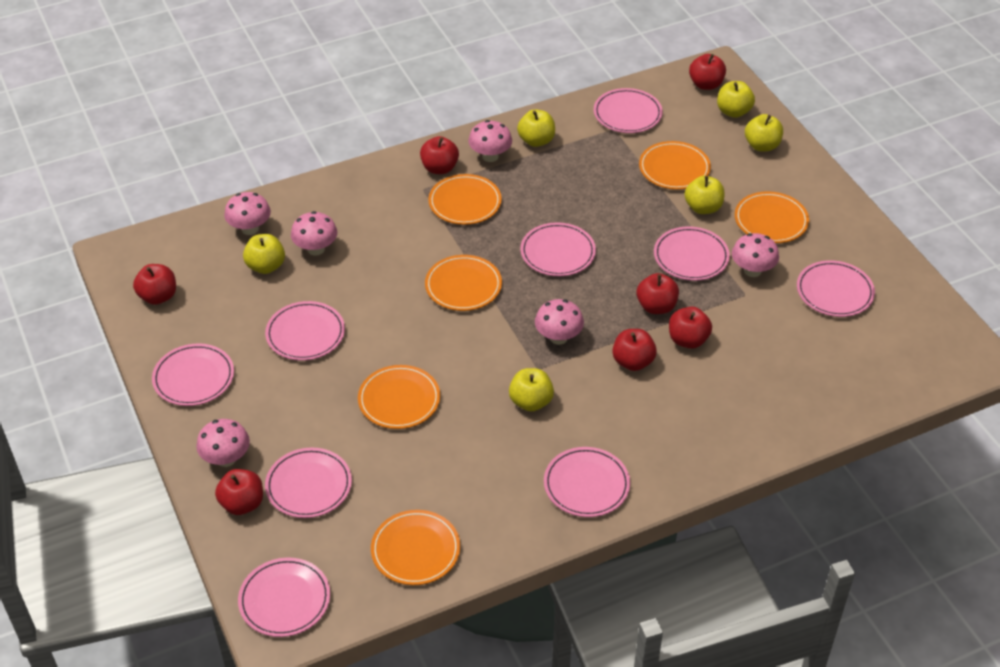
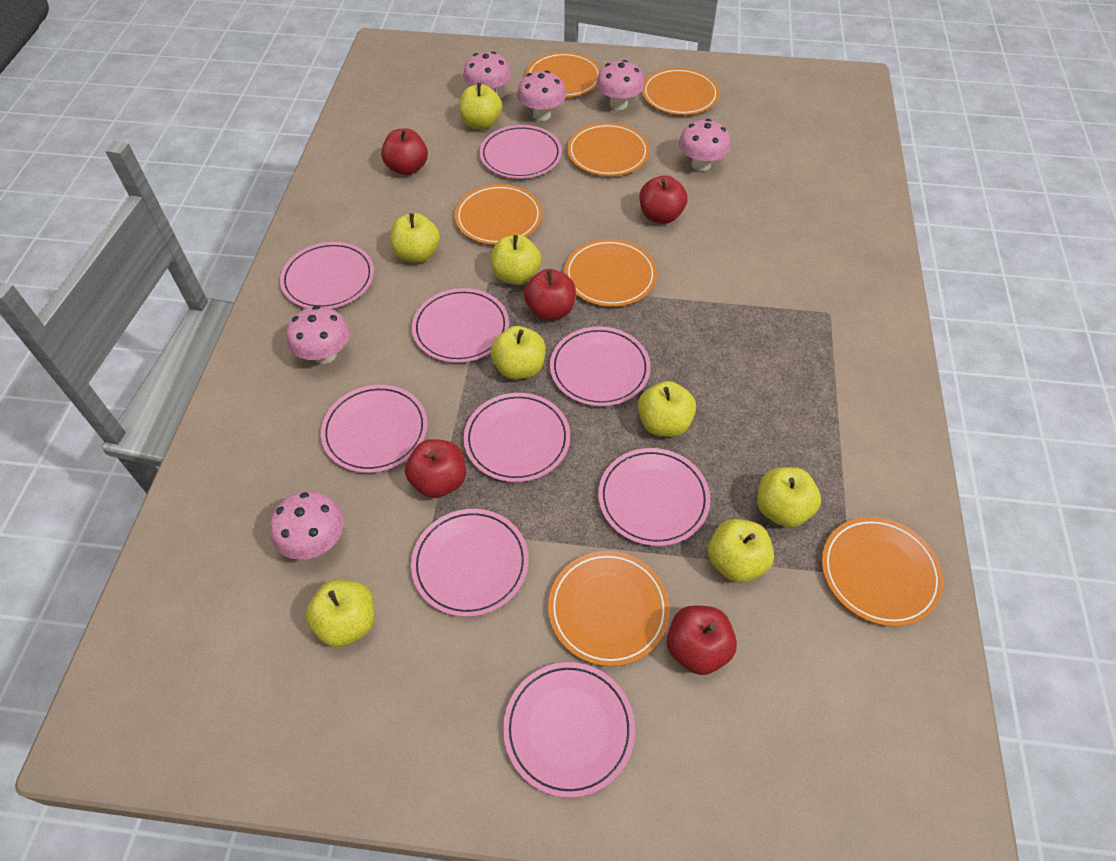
orange plate: [358,365,440,429] [371,510,460,585] [425,255,502,311] [428,174,502,225] [639,141,711,190] [735,191,809,243] = 6 -> [454,184,542,245] [526,52,601,98] [548,551,670,666] [564,239,657,307] [567,123,650,176] [642,68,720,115] [822,517,943,627] = 7
red apple: [133,264,176,305] [215,469,263,515] [420,136,459,174] [612,329,657,371] [637,273,679,314] [669,307,712,349] [689,54,726,90] = 7 -> [381,128,428,175] [405,439,466,498] [524,269,576,320] [640,175,687,224] [667,605,737,675] = 5
yellow apple: [243,234,285,274] [509,368,554,412] [517,109,555,147] [685,176,725,214] [717,81,755,118] [745,114,783,152] = 6 -> [305,580,375,647] [390,213,440,263] [459,83,502,130] [491,235,542,285] [491,326,546,380] [638,381,696,437] [708,519,774,583] [757,467,821,528] = 8

